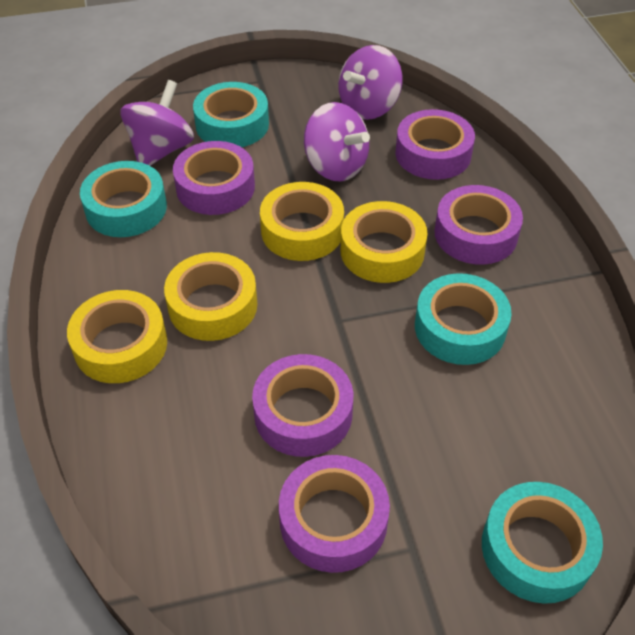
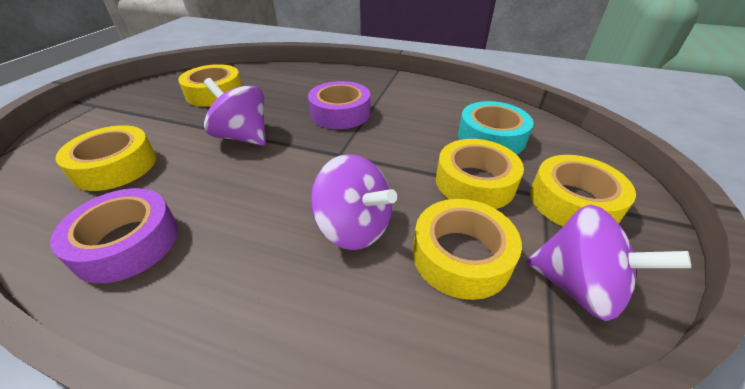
purple tape: [173,141,255,215] [252,354,353,457] [279,455,390,573] [395,109,475,180] [435,185,523,265] = 5 -> [50,188,178,284] [308,81,370,129] = 2
turquoise tape: [80,161,167,237] [193,82,269,147] [415,273,512,365] [482,482,603,604] = 4 -> [458,101,534,154] = 1
yellow tape: [67,290,167,383] [164,252,257,341] [260,182,344,261] [341,201,427,283] = 4 -> [55,125,156,191] [178,64,242,107] [413,199,522,300] [436,139,524,209] [530,155,636,227] = 5

